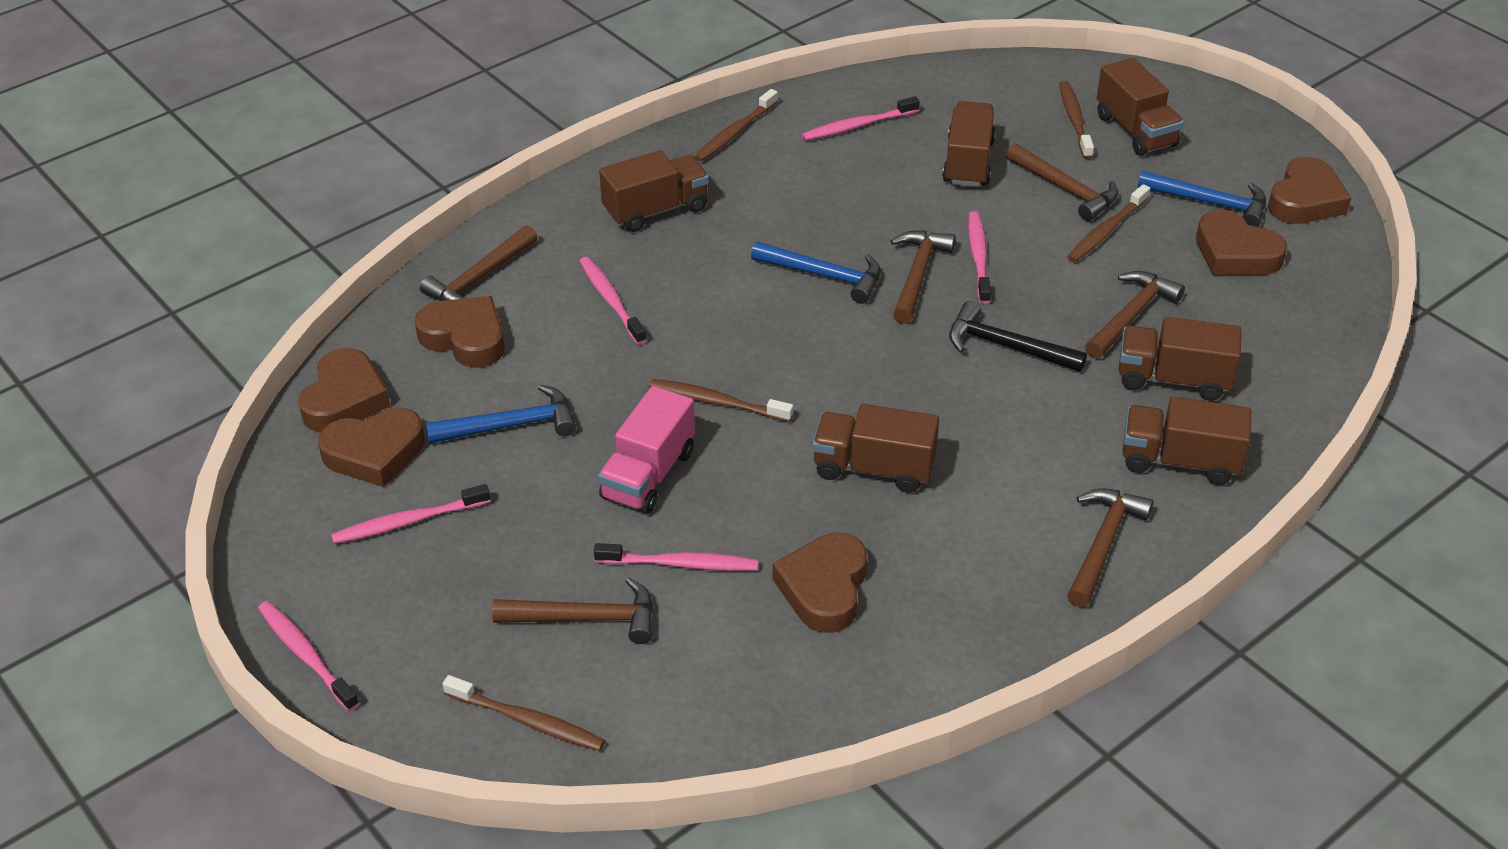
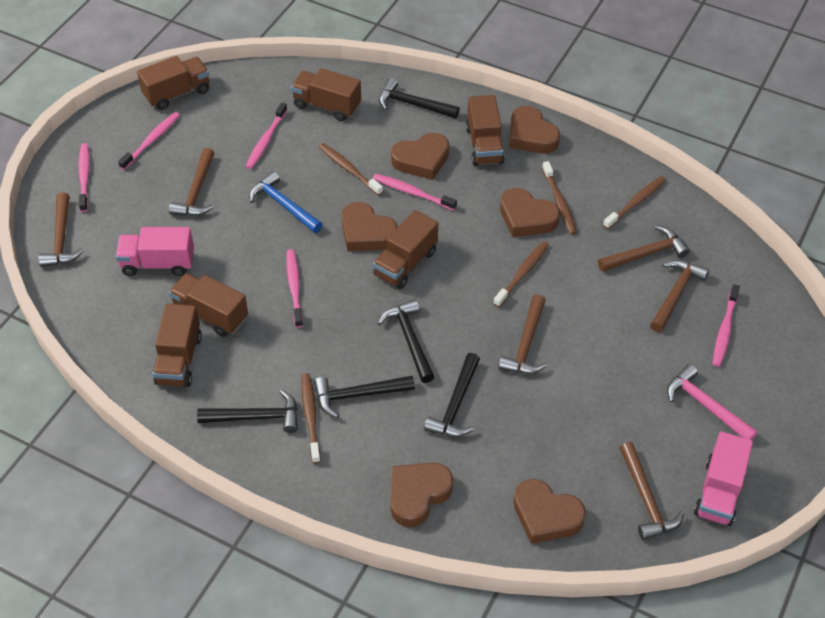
black hammer: [949,301,1087,372] = 1 -> [197,390,298,433] [314,376,415,418] [378,299,434,383] [379,78,460,118] [424,353,480,437] = 5
blue hammer: [426,384,576,443] [751,241,881,304] [1138,170,1266,227] = 3 -> [249,171,323,233] = 1
pink hammer: none = 0 -> [667,364,758,440] = 1
pink truck: [598,386,695,514] = 1 -> [115,227,194,276] [694,431,753,526] = 2

